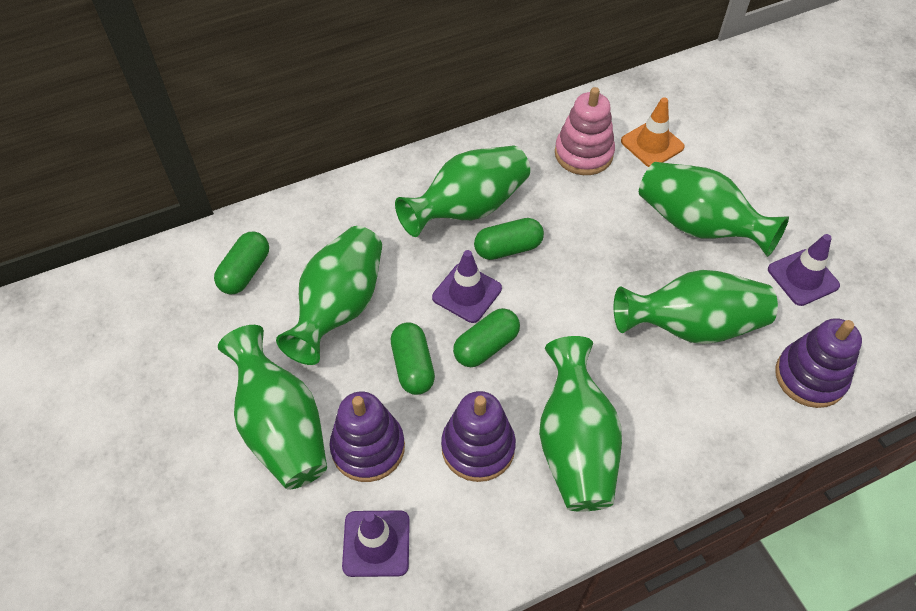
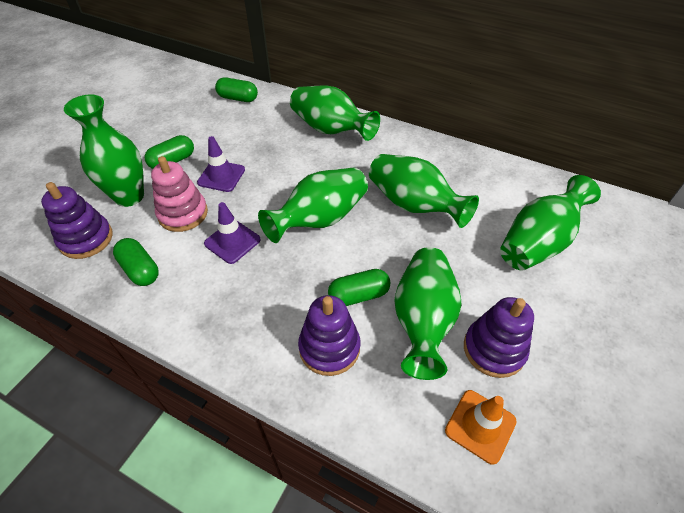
purple traffic cone: [342,510,410,577] [432,250,502,323] [768,234,840,306] = 3 -> [197,136,245,192] [204,202,261,264] = 2

